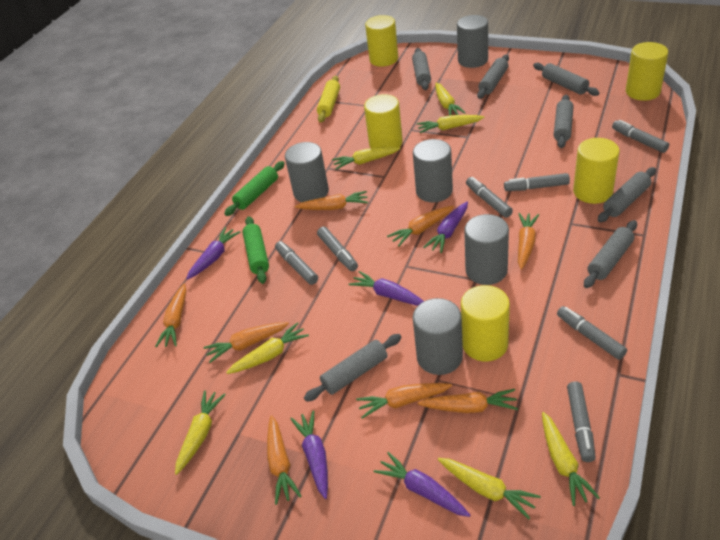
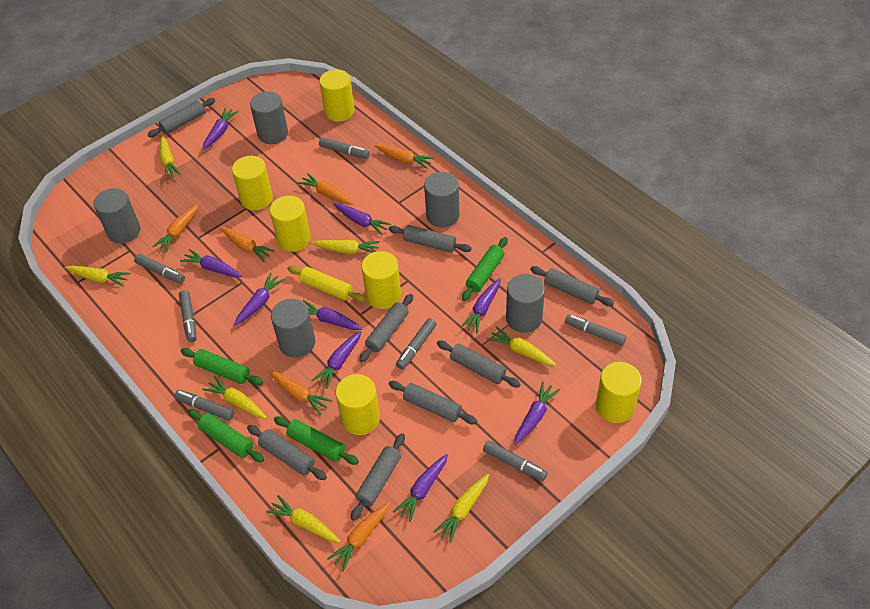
green rolling pin: [224,161,285,216] [242,216,269,284] = 2 -> [181,348,263,385] [188,409,264,462] [274,416,359,465] [462,237,508,301] = 4
grey rolling pin: [304,334,402,402] [412,48,431,90] [477,55,509,99] [533,63,599,96] [554,95,573,148] [584,220,637,288] [598,167,656,222] = 7 -> [147,98,215,137] [247,425,327,480] [351,433,405,521] [359,294,413,362] [389,225,472,253] [389,381,477,424] [437,341,521,387] [530,266,614,306] = 8
orange carrot: [155,284,186,347] [204,322,289,363] [267,415,301,505] [295,191,368,210] [356,383,452,419] [387,206,454,247] [418,389,518,413] [518,213,539,270] = 8 -> [153,204,199,252] [220,227,275,262] [269,371,332,415] [298,173,353,205] [327,502,390,572] [375,145,434,169] = 6
purple carrot: [186,227,240,280] [290,410,328,499] [349,271,424,306] [374,452,470,517] [423,202,468,253] = 5 -> [180,249,242,277] [202,108,239,150] [234,273,285,326] [303,300,363,330] [312,331,362,389] [333,203,392,235] [393,454,448,522] [460,278,501,333] [514,382,560,445] = 9
yellow cylinder: [364,94,403,148] [365,15,398,67] [461,285,510,361] [573,138,620,204] [626,42,668,101] = 5 -> [232,156,273,210] [270,196,311,252] [319,69,355,122] [336,374,380,435] [361,251,401,309] [596,362,642,423] = 6

